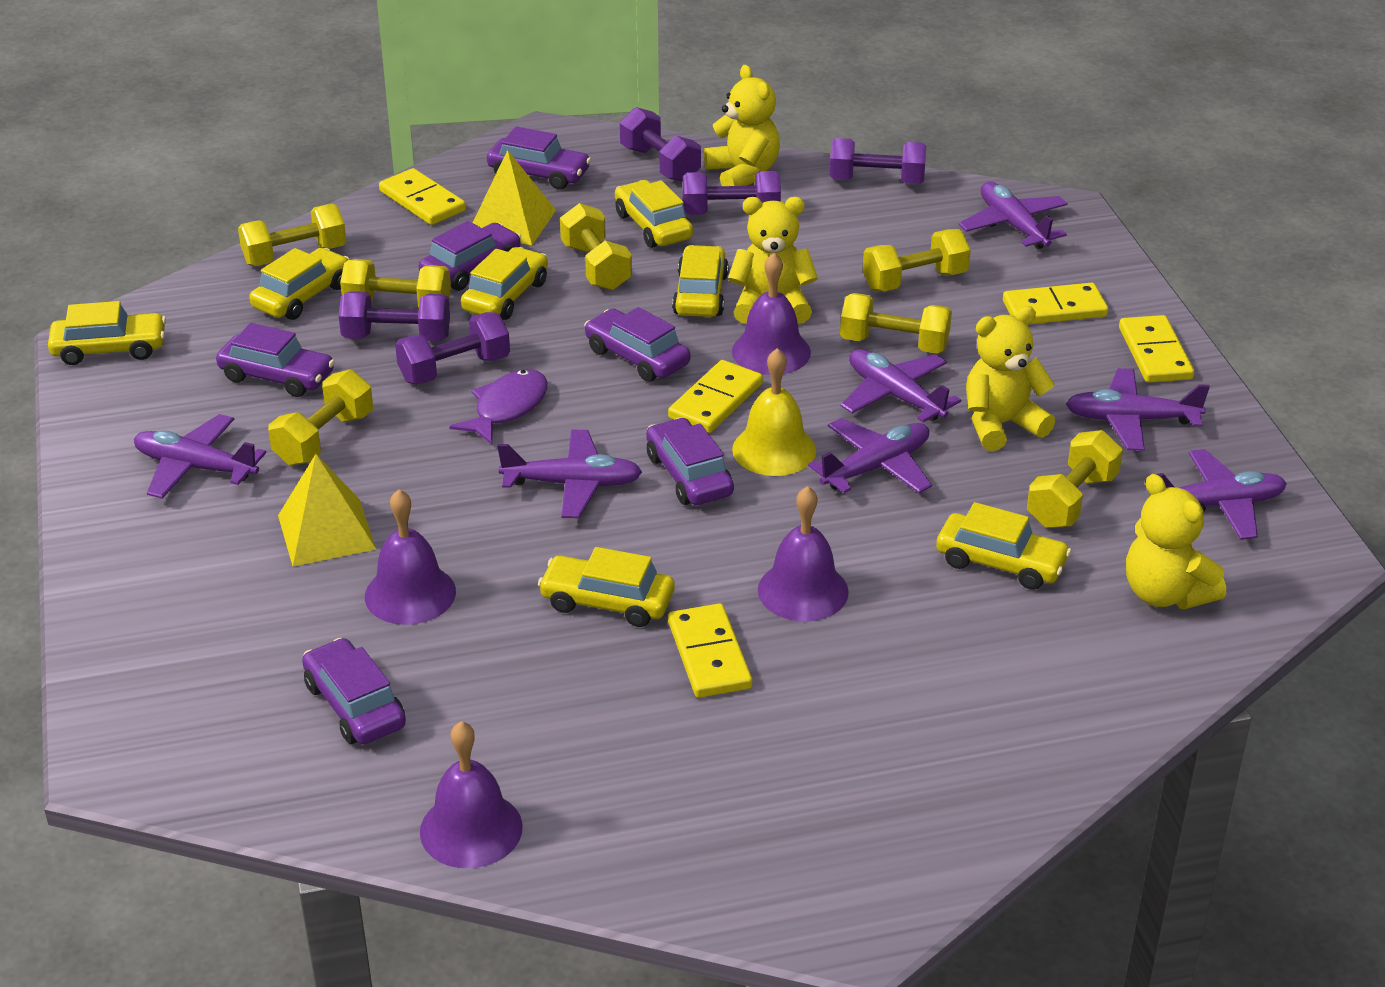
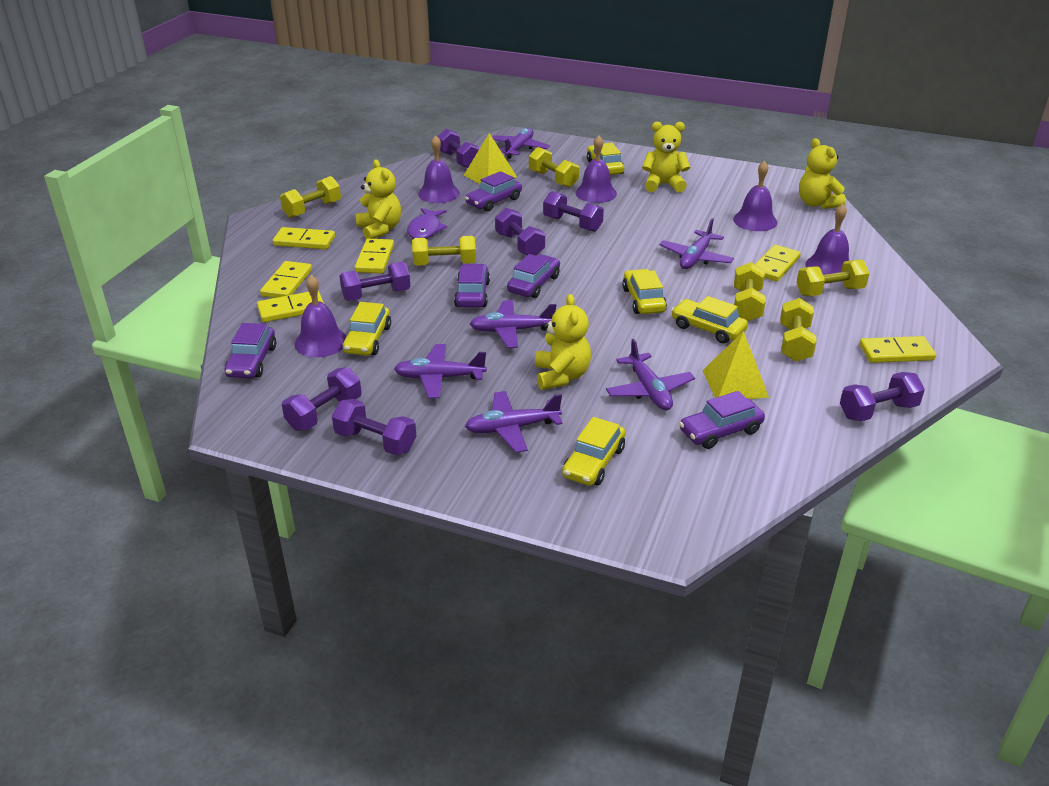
purple bell: [365,489,456,625] [420,721,523,868] [732,253,811,375] [758,486,849,622] = 4 -> [295,275,347,357] [418,135,460,203] [575,135,617,203] [733,161,777,231] [805,204,849,275] = 5
purple car: [216,323,335,397] [302,638,406,744] [419,221,521,291] [487,126,591,189] [584,307,690,382] [646,418,734,505] = 6 -> [224,323,276,378] [454,264,490,308] [465,171,522,212] [507,254,560,298] [679,391,765,449] = 5
purple dumbbell: [339,291,450,341] [395,312,510,385] [620,107,701,182] [683,171,781,215] [830,138,926,184] = 5 -> [282,367,362,431] [332,399,417,455] [339,261,410,301] [437,129,480,168] [495,208,545,256] [543,191,604,232] [840,372,925,421] = 7
purple plane: [134,414,266,499] [497,430,642,518] [808,418,932,493] [841,349,961,422] [958,182,1068,249] [1066,368,1210,451] [1145,449,1287,540] = 7 -> [394,344,487,398] [465,391,563,453] [470,300,556,348] [492,128,550,159] [606,339,695,410] [659,218,734,269] = 6
yellow bell: [732,348,816,476] = 1 -> none = 0
yellow car: [48,301,166,365] [249,248,350,320] [461,247,548,320] [538,547,674,627] [615,180,693,248] [672,245,729,317] [936,502,1071,590] = 7 -> [343,302,391,356] [562,417,625,486] [587,143,624,175] [622,269,667,314] [671,296,748,343] = 5
yellow domino: [379,168,466,225] [668,360,763,433] [668,603,752,698] [1003,283,1108,324] [1119,315,1194,383] = 5 -> [257,291,324,322] [260,261,312,298] [273,227,335,249] [355,239,394,273] [755,245,801,281] [859,336,936,363] = 6
yellow dumbbell: [238,204,347,266] [268,370,373,466] [340,259,451,307] [560,203,632,290] [840,293,952,354] [863,229,971,291] [1027,430,1123,528] = 7 -> [280,176,341,218] [412,236,476,266] [529,147,579,188] [734,262,766,322] [780,298,817,362] [796,260,869,296] = 6

